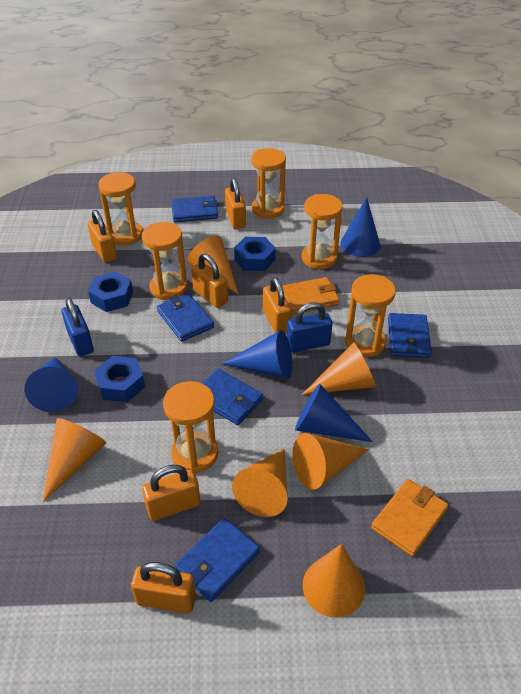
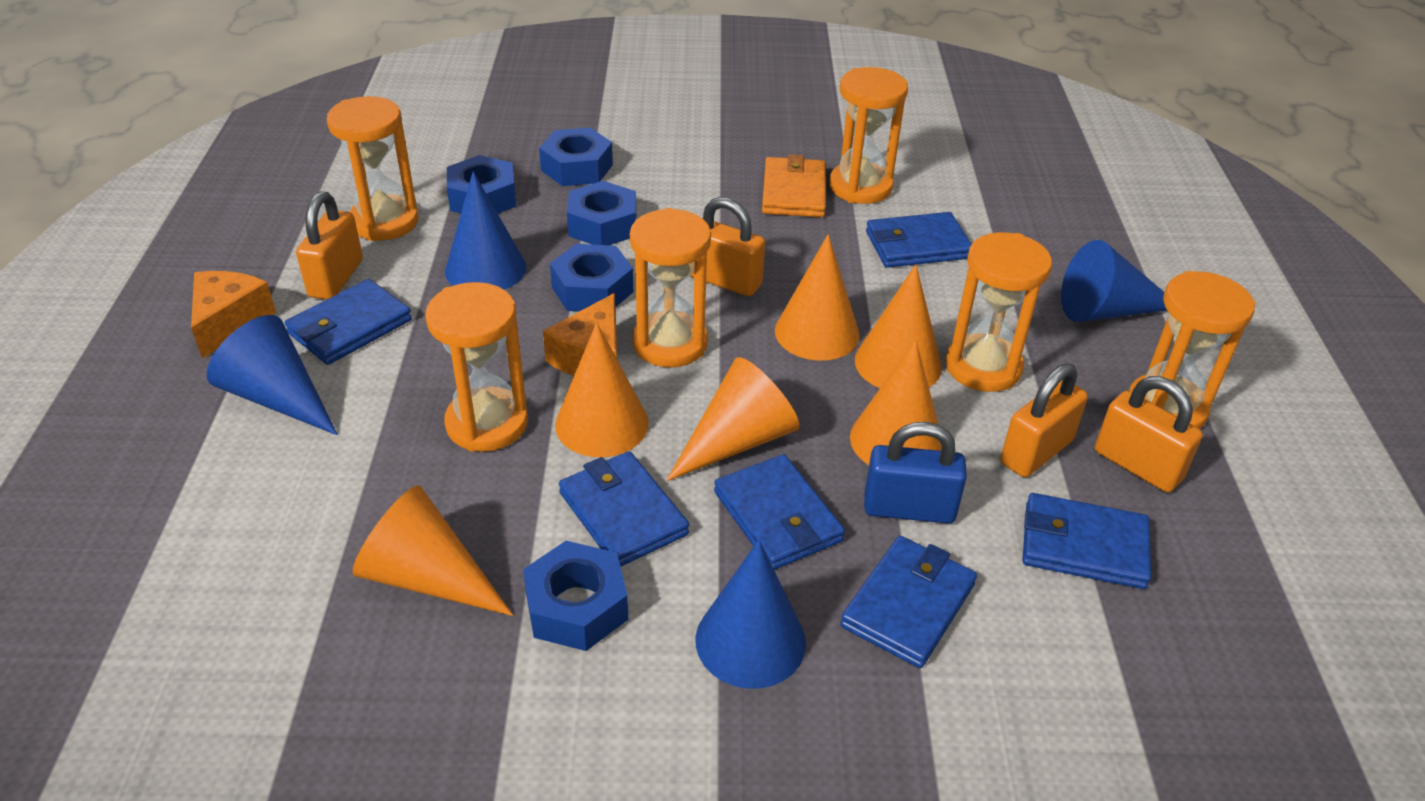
blue nut: [88,271,133,312] [94,356,145,402] [234,237,276,271] = 3 -> [447,155,516,214] [523,541,628,651] [539,128,613,186] [550,244,633,312] [567,181,636,245] = 5
blue padlock: [62,298,94,357] [287,302,333,352] = 2 -> [864,422,967,524] = 1
blue wallet: [157,293,214,342] [171,196,218,222] [175,518,260,602] [202,369,263,425] [388,313,432,358] = 5 -> [285,279,412,365] [559,451,689,567] [714,454,845,570] [840,536,977,668] [866,212,972,268] [1022,493,1151,589] = 6
orange cheese: none = 0 -> [191,271,276,358] [543,293,617,376] = 2
orange padlock: [87,210,117,263] [131,562,196,614] [142,465,200,521] [191,254,228,308] [225,178,246,229] [263,277,292,333] = 6 -> [296,191,363,300] [690,197,765,296] [1001,363,1088,477] [1095,376,1203,492] = 4
orange wallet: [282,277,340,314] [371,479,449,556] = 2 -> [762,154,826,217] = 1

